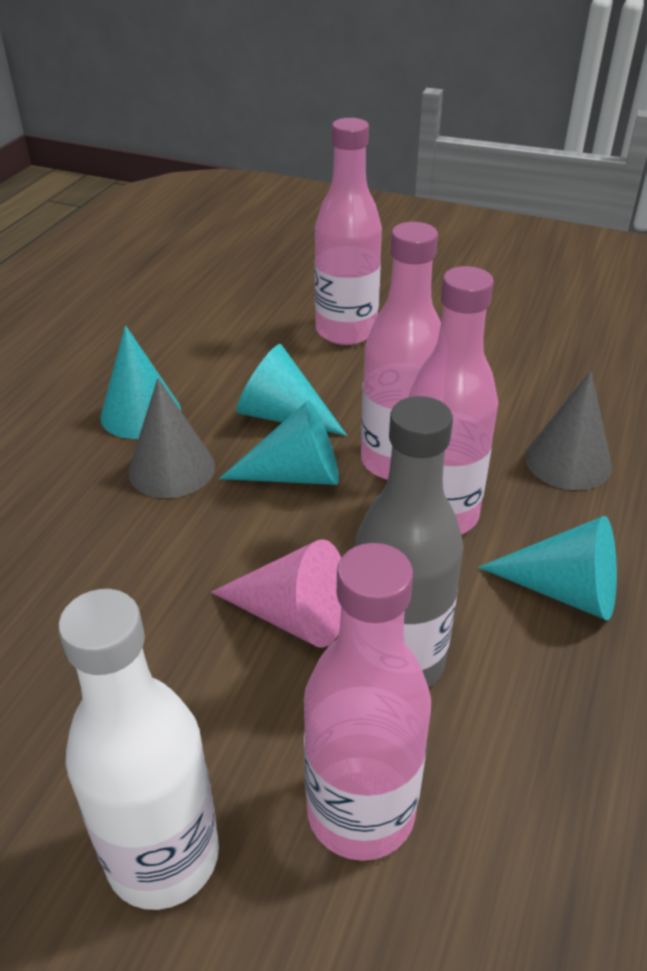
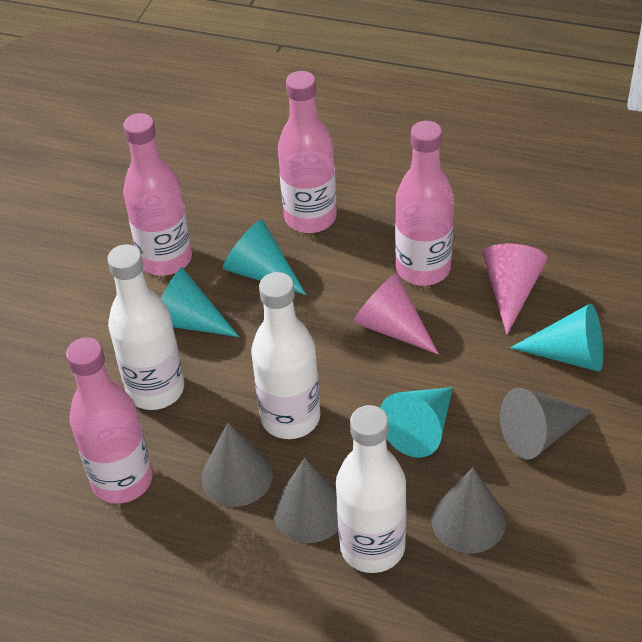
grey bottle: [356,396,464,688] = 1 -> none = 0
grey cone: [128,378,215,498] [525,371,612,490] = 2 -> [202,422,273,507] [273,458,338,543] [431,468,506,553] [500,387,592,459] = 4
pink cone: [211,539,341,648] = 1 -> [353,273,439,354] [482,244,547,334] = 2
white bottle: [58,589,219,910] = 1 -> [107,244,184,410] [251,272,320,439] [336,405,407,573] = 3

